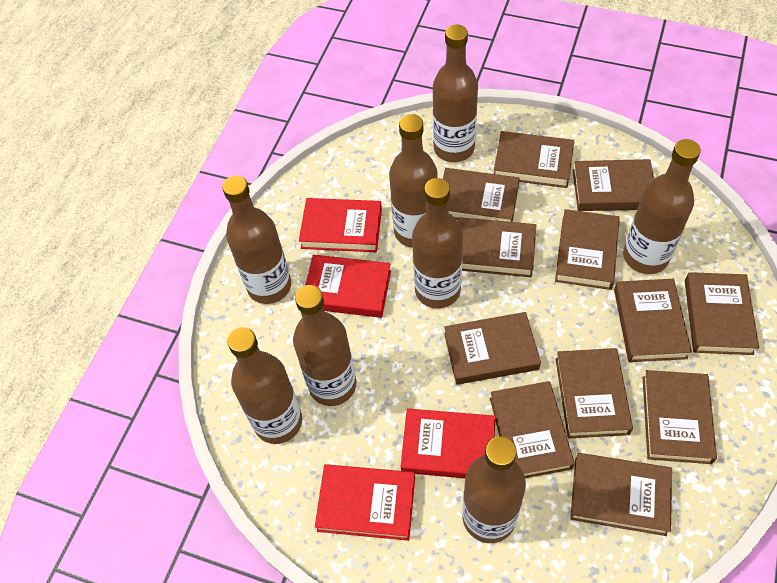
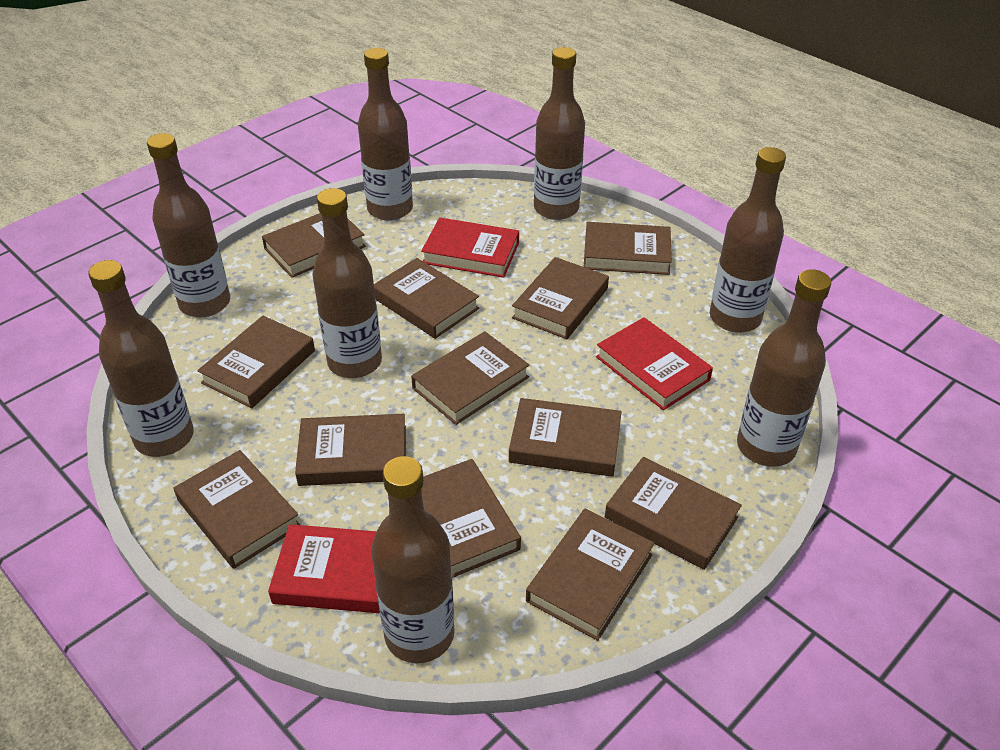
red book: [299,198,382,252] [305,254,391,318] [315,464,415,541] [401,408,496,478] = 4 -> [268,524,380,613] [421,217,519,278] [596,317,713,410] = 3

